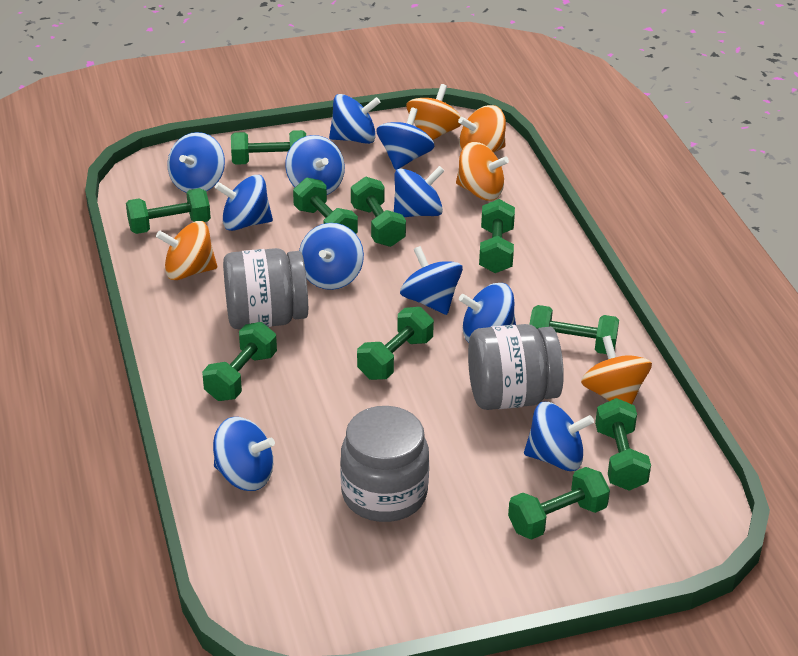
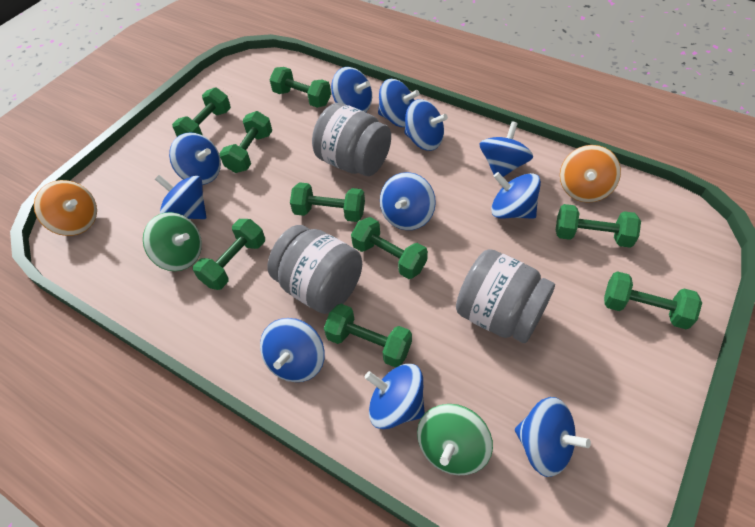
green dumbbell: [126,188,211,234] [202,322,277,401] [231,130,306,165] [293,178,358,234] [351,177,406,247] [357,307,434,380] [479,199,515,273] [508,467,610,540] [529,305,619,354] [595,398,651,491] = 10 -> [172,88,231,137] [193,219,265,290] [219,111,272,173] [269,67,331,108] [290,182,365,222] [324,304,412,368] [351,217,428,279] [556,204,641,248] [604,271,702,329] = 9
green spinning top: none = 0 -> [143,212,202,271] [417,404,493,475] = 2
orange spinning top: [156,221,217,280] [406,84,462,140] [456,142,509,201] [458,105,506,153] [581,336,652,404] = 5 -> [34,180,97,236] [560,145,621,203] = 2

